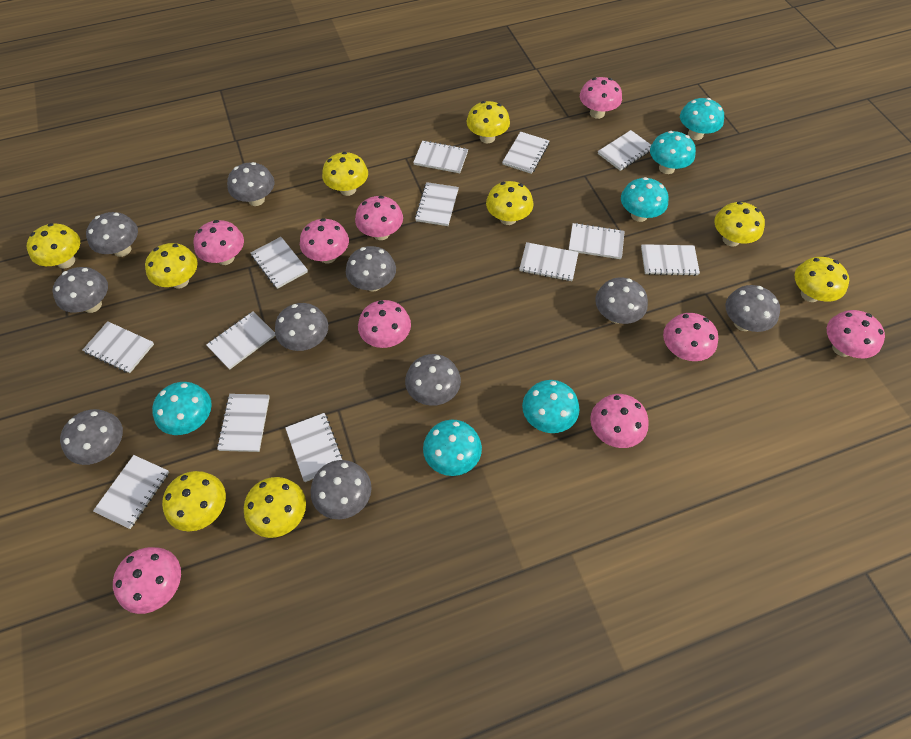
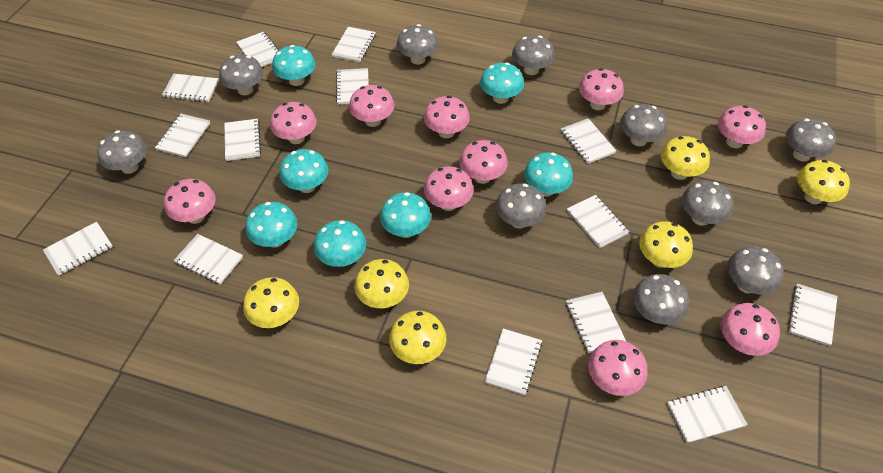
pink mushroom: [113,547,181,614] [194,220,244,265] [300,218,349,263] [355,196,403,240] [358,300,411,348] [580,77,622,119] [590,394,649,448] [663,313,718,361] [827,310,885,358] = 9 -> [164,179,216,224] [270,102,317,144] [349,85,394,127] [424,96,470,138] [424,166,474,211] [459,140,508,184] [579,68,624,110] [588,340,648,396] [718,106,766,148] [720,303,780,356] = 10
turquoise mushroom: [152,382,212,435] [423,420,482,476] [522,380,580,433] [621,177,668,222] [650,131,696,174] [680,98,724,140] = 6 -> [245,202,298,248] [272,45,316,86] [279,149,328,193] [314,220,366,267] [380,192,431,238] [480,63,524,104] [524,152,573,197] = 7
white notebook: [83,321,154,373] [93,455,169,529] [206,312,275,370] [217,394,270,452] [251,237,308,289] [285,413,342,482] [413,141,468,173] [415,182,459,226] [502,132,549,174] [519,242,579,281] [569,223,625,259] [598,130,651,171] [641,244,700,276] = 13 -> [43,222,113,275] [155,114,210,157] [162,74,219,102] [174,234,243,284] [225,119,261,161] [237,32,279,67] [332,27,376,62] [336,68,369,104] [485,329,542,396] [561,118,616,164] [566,292,626,353] [567,195,629,248] [667,386,748,443] [788,284,837,346] = 14
yellow mushroom: [27,223,80,269] [145,243,198,289] [162,471,226,531] [244,477,306,538] [322,152,368,196] [467,101,510,143] [486,181,533,225] [715,202,765,246] [794,257,849,302] = 9 -> [243,277,299,328] [354,259,409,308] [389,311,447,364] [639,221,693,268] [661,136,710,180] [797,160,850,204] = 6

